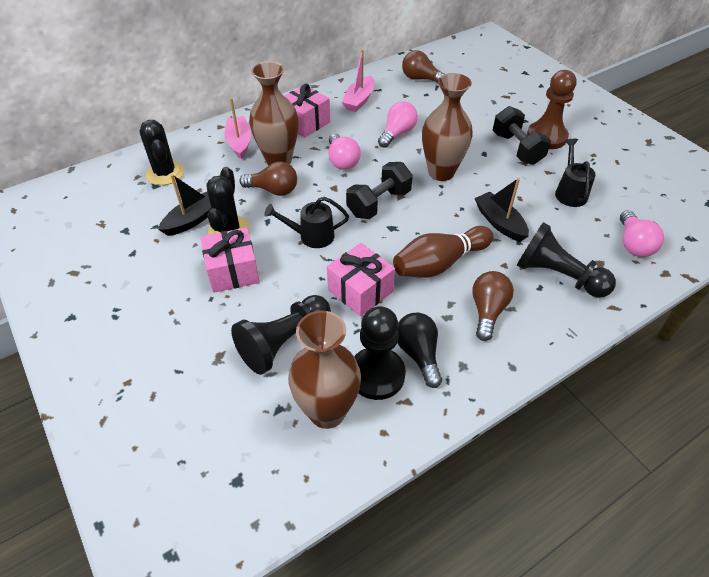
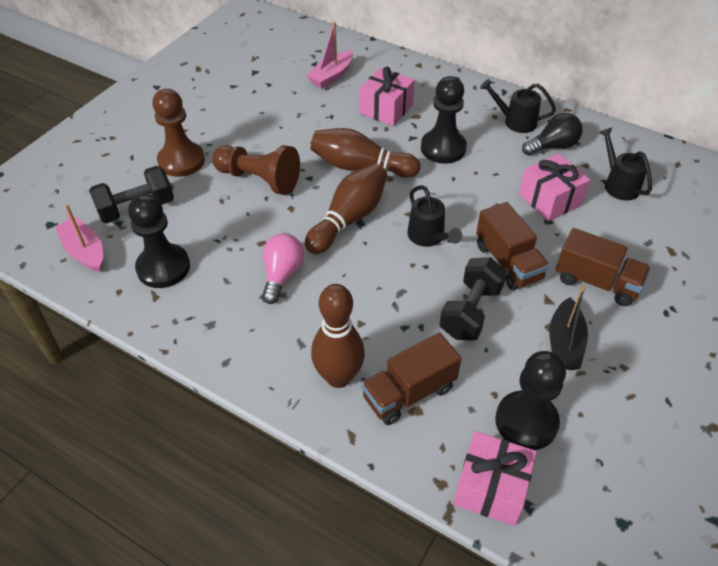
black boat: [158,174,212,236] [474,178,529,242] = 2 -> [550,286,588,370] = 1
black cactus: [140,120,184,185] [207,167,250,235] = 2 -> none = 0
black watering can: [264,197,349,248] [555,139,596,207] = 2 -> [407,185,462,247] [480,79,556,133] [599,128,652,201] = 3
brown bowling pin: [393,226,493,278] = 1 -> [305,163,387,254] [311,128,420,178] [311,284,365,388] = 3
brown light bulb: [239,161,297,196] [402,50,445,83] [472,271,514,341] = 3 -> none = 0
brown pawn: [527,70,577,149] = 1 -> [152,89,205,177] [212,145,300,195] = 2
brown truck: none = 0 -> [361,332,462,425] [476,202,549,290] [556,228,651,306] = 3
brown vase: [249,61,299,165] [288,311,361,429] [422,73,473,181] = 3 -> none = 0
pink light bulb: [329,134,361,170] [378,101,418,148] [620,210,664,257] = 3 -> [262,233,304,304] = 1

